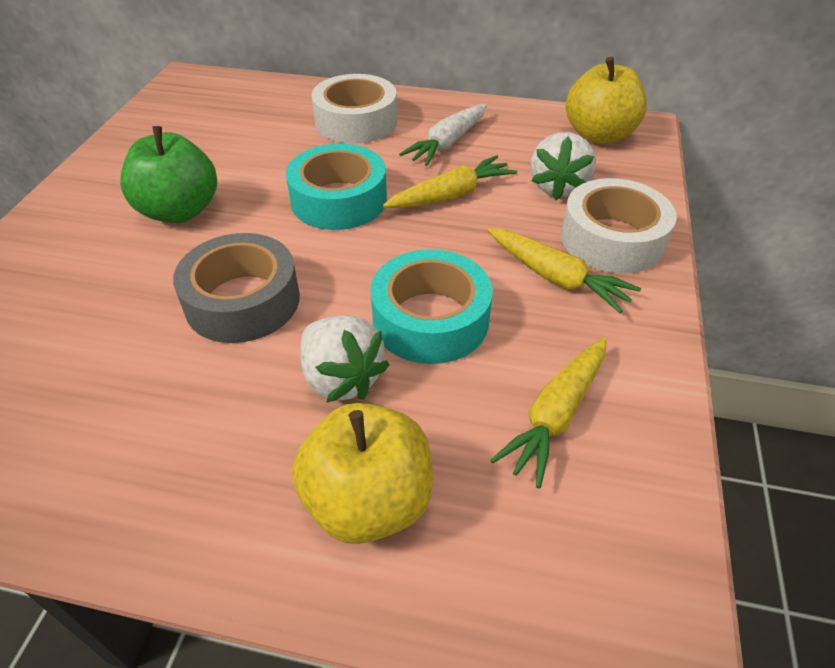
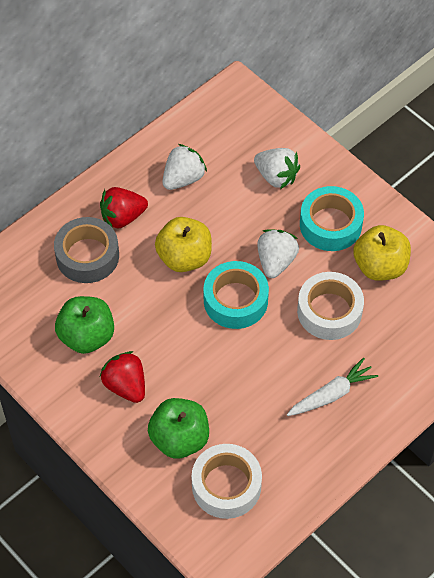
green apple: [120,126,217,223] = 1 -> [55,296,114,354] [148,398,209,459] = 2
red strawberry: none = 0 -> [100,187,148,228] [100,351,145,403] = 2
white strawberry: [300,316,389,403] [531,132,596,200] = 2 -> [162,144,207,190] [254,148,300,189] [257,230,299,278] = 3
yellow carrot: [383,155,517,208] [487,228,641,313] [490,337,607,488] = 3 -> none = 0

